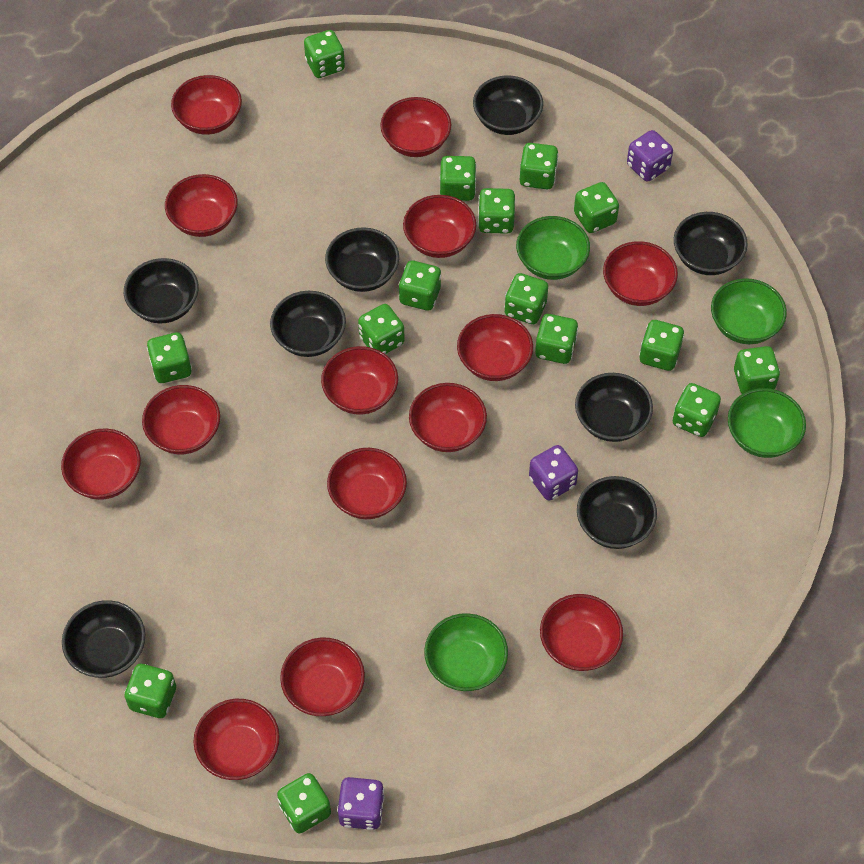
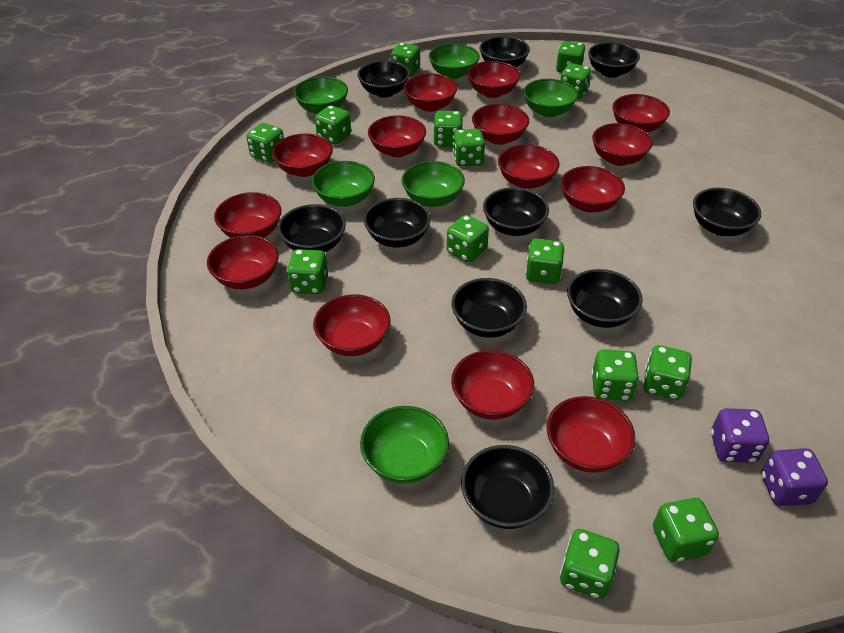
black bowl: [62,600,145,678] [124,258,199,323] [270,291,346,357] [325,227,399,292] [473,75,543,135] [575,373,653,442] [577,476,657,549] [674,212,748,275] = 8 -> [278,204,346,252] [357,60,410,98] [364,198,431,248] [451,278,527,338] [461,445,554,529] [479,36,530,67] [483,187,549,236] [567,269,643,328] [588,42,640,78] [693,188,761,236] = 10
green bowl: [424,613,508,691] [516,216,590,280] [711,278,787,344] [728,388,806,458] = 4 -> [293,77,348,114] [312,161,375,207] [360,406,449,484] [402,161,465,207] [429,44,480,79] [523,79,578,117] = 6
green dice: [124,664,176,718] [147,332,192,383] [277,773,331,833] [304,30,345,78] [358,304,405,354] [399,261,441,310] [440,156,477,201] [478,188,515,234] [504,273,548,324] [520,143,559,189] [535,314,578,364] [574,182,619,233] [639,320,684,371] [673,383,721,437] [734,346,780,394] = 15 -> [246,123,284,163] [287,249,328,294] [315,105,351,144] [391,43,420,77] [433,111,463,147] [446,215,489,263] [453,129,485,166] [525,239,565,284] [556,41,585,73] [560,63,592,99] [560,529,620,599] [591,349,639,401] [643,345,692,400] [653,498,719,562] = 14
purple dice: [337,777,385,830] [529,445,578,500] [627,130,673,182] = 3 -> [711,408,769,463] [761,448,828,506] = 2

